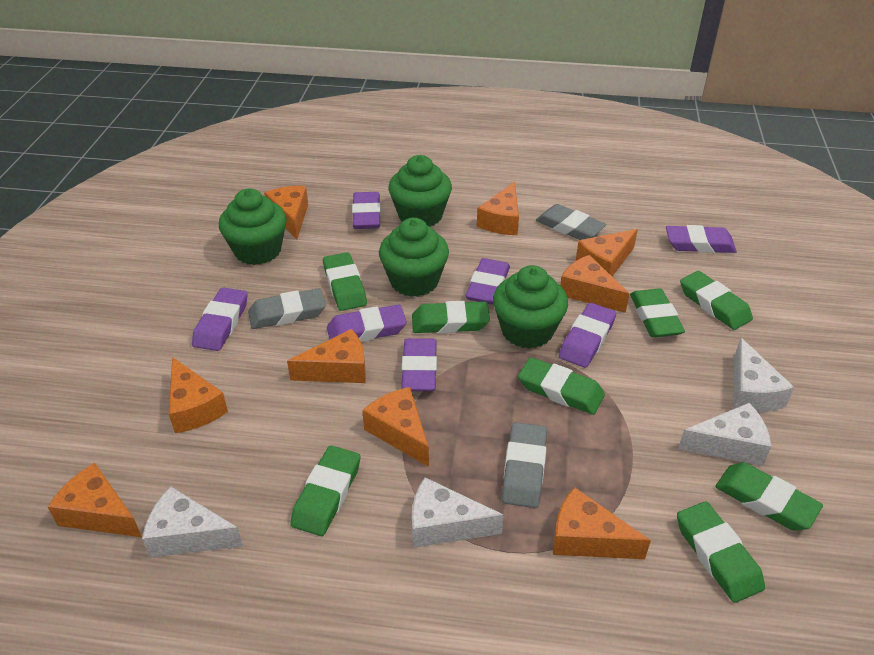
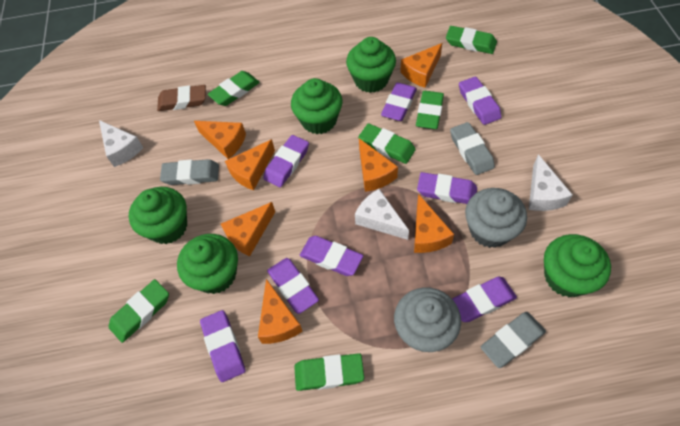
brown eraser: none = 0 -> [157,85,206,111] = 1
green cupcake: [219,189,287,265] [379,218,449,297] [388,155,452,227] [493,265,568,349] = 4 -> [129,187,187,244] [177,234,238,294] [291,78,342,134] [346,37,396,93] [544,234,611,297] = 5
green eraser: [290,445,360,536] [323,252,367,311] [412,301,490,334] [518,357,605,415] [630,288,685,337] [677,501,765,603] [680,271,753,330] [715,463,823,531] = 8 -> [108,279,169,343] [208,71,260,106] [294,353,364,391] [358,123,416,164] [416,91,444,129] [446,26,497,54] = 6
grey cupcake: none = 0 -> [394,287,461,352] [465,188,527,248] = 2
orange cheese: [48,463,142,537] [169,357,228,433] [264,186,308,239] [287,329,366,383] [362,387,429,467] [477,182,519,235] [553,487,651,559] [560,255,630,313] [576,229,638,276] = 9 -> [194,121,246,159] [221,202,275,257] [225,139,275,191] [258,279,303,344] [359,138,398,192] [400,43,442,88] [414,194,454,253] = 7
purple eraser: [192,288,248,351] [327,304,407,342] [352,192,381,229] [401,338,437,391] [465,258,510,305] [559,303,616,368] [666,225,737,253] = 7 -> [200,310,246,382] [263,135,309,187] [267,258,319,314] [300,236,363,276] [381,82,417,121] [417,172,477,204] [452,277,517,322] [459,77,501,125] = 8
white cheese: [142,487,243,558] [412,477,504,548] [678,403,771,466] [734,338,794,412] = 4 -> [99,120,143,167] [355,189,409,240] [529,154,573,211] = 3

